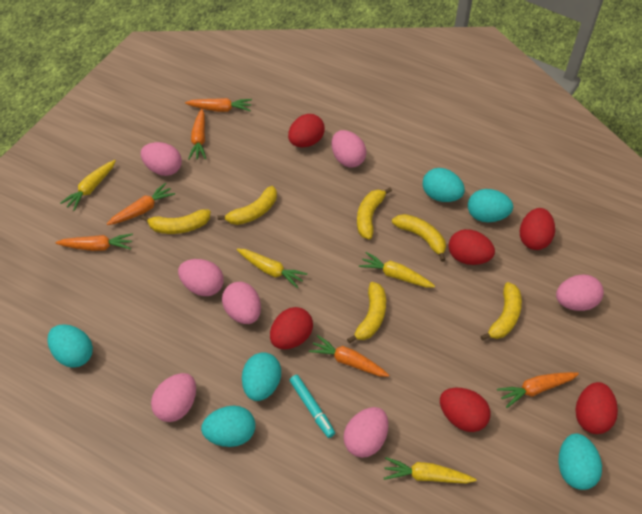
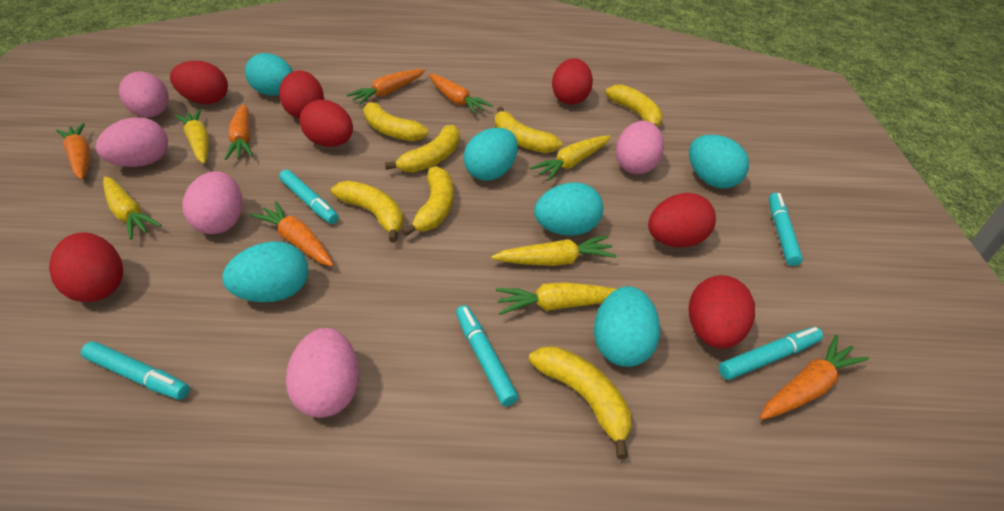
pink egg: [141,142,182,176] [151,373,196,422] [178,259,224,296] [222,282,261,324] [332,130,366,167] [343,407,388,458] [556,275,604,311] = 7 -> [96,117,168,167] [119,71,169,117] [182,171,242,234] [286,328,359,418] [616,121,664,174] = 5
red egg: [270,307,313,349] [288,114,325,147] [440,388,491,432] [448,229,495,265] [520,208,555,250] [576,382,618,434] = 6 -> [49,232,123,302] [170,61,228,104] [279,70,324,119] [300,100,353,147] [552,58,593,105] [648,193,716,247] [689,275,755,349] = 7
turquoise marker: [289,375,335,438] = 1 -> [81,341,190,400] [279,170,339,224] [456,305,518,406] [719,327,823,380] [769,193,803,266] = 5
yellow banana: [141,209,211,234] [217,186,277,225] [347,282,386,343] [357,187,392,239] [392,214,446,262] [480,282,522,341] = 6 -> [331,181,403,243] [363,98,428,141] [385,124,460,173] [402,166,453,236] [495,107,562,153] [529,346,631,459] [605,84,663,127] = 7
yellow carrot: [60,160,116,211] [236,248,307,289] [359,252,435,287] [384,457,476,483] = 4 -> [103,176,162,240] [175,109,209,164] [491,235,617,266] [496,282,616,315] [530,136,611,181] = 5

